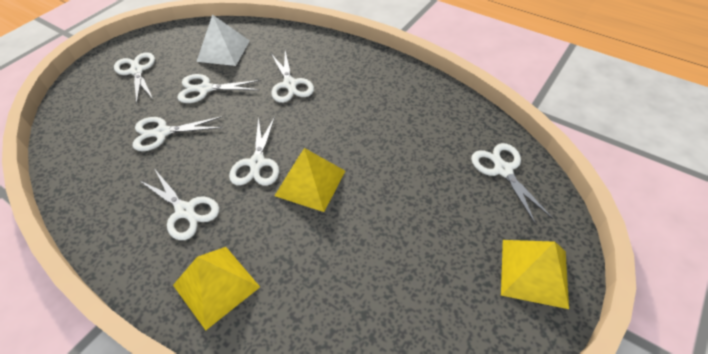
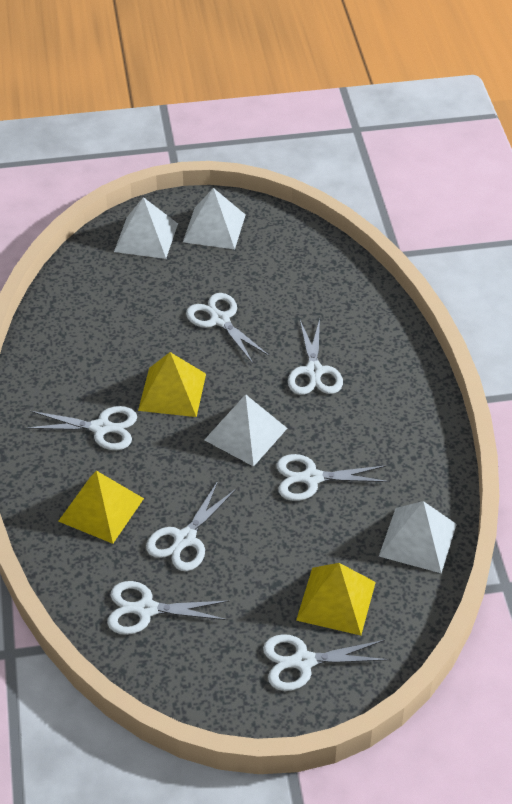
white pyramid: [196,14,250,66] = 1 -> [114,197,178,259] [183,188,246,249] [204,394,288,467] [379,501,457,573] = 4

